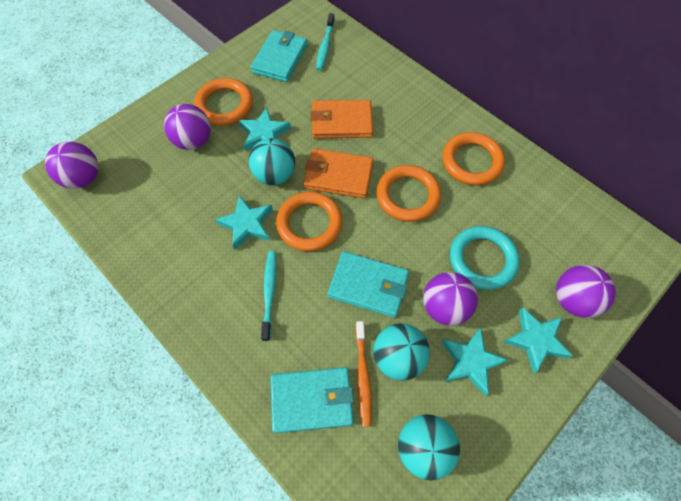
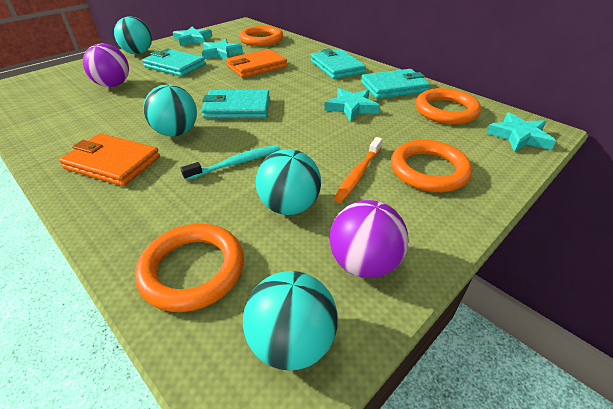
purple ball: [45,142,99,189] [164,104,211,150] [423,272,478,326] [556,265,616,318] = 4 -> [83,43,129,87] [329,200,409,278] = 2
turquoise ball: [249,138,295,185] [373,323,430,381] [398,414,460,481] = 3 -> [114,17,152,54] [143,84,197,137] [243,271,338,371] [255,149,321,215] = 4
turquoise ring: [450,226,520,290] = 1 -> none = 0
turquoise toothbrush: [261,251,277,341] [316,13,335,71] = 2 -> [180,145,280,181] = 1
turquoise wallet: [251,30,307,82] [271,367,354,433] [327,251,409,318] = 3 -> [142,49,206,77] [201,90,270,119] [310,48,366,79] [361,69,430,99] = 4

